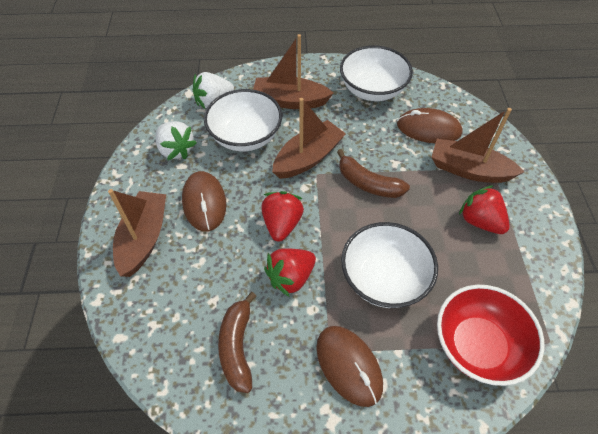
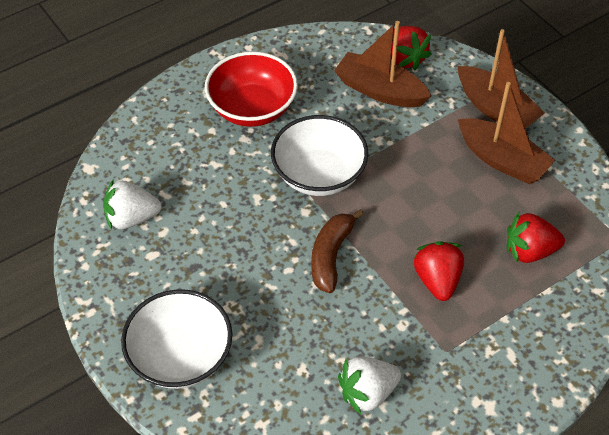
brown banana: [218,292,256,393] [337,149,410,198] = 2 -> [311,209,364,293] = 1
brown boat: [108,189,166,277] [253,34,333,109] [272,98,346,179] [431,108,524,183] = 4 -> [334,21,431,107] [458,29,545,128] [458,82,555,184] = 3
brown mouse: [182,171,226,231] [316,326,383,407] [397,108,462,143] = 3 -> none = 0
white bowl: [204,89,282,151] [340,45,413,101] [341,222,438,308] = 3 -> [121,289,232,389] [271,115,368,196] = 2

